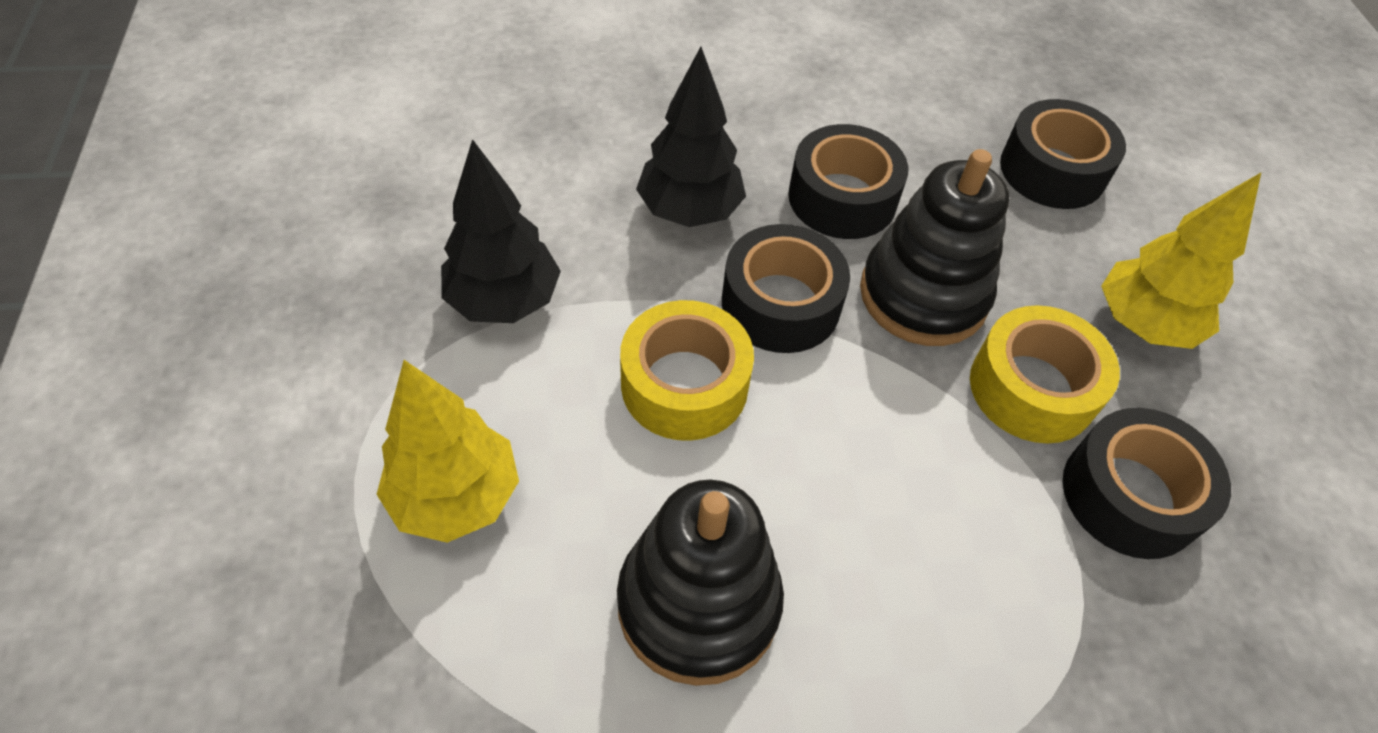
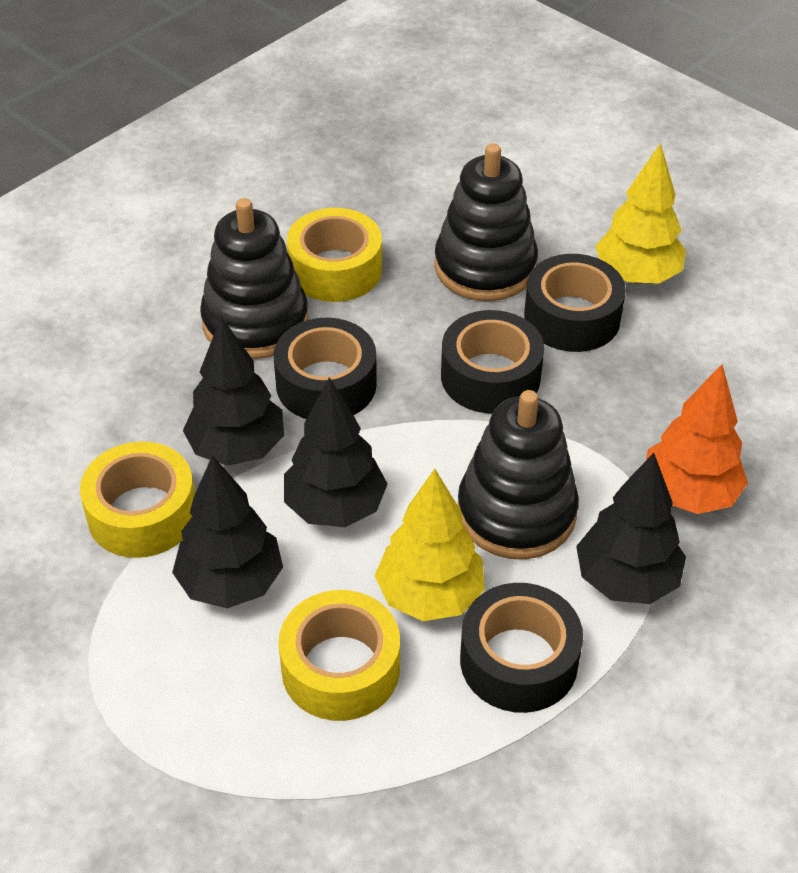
black stacking toy: [617,480,784,686] [860,149,1009,346] = 2 -> [200,198,309,359] [434,143,538,301] [458,390,579,559] = 3
black tree: [441,139,561,323] [636,47,746,227] = 2 -> [172,455,283,608] [183,317,284,466] [284,377,388,527] [576,453,686,604] = 4
orange tree: none = 0 -> [646,364,748,514] = 1
yellow tape: [620,300,754,441] [970,305,1120,443] = 2 -> [80,441,195,558] [279,590,400,721] [287,208,382,302] = 3

